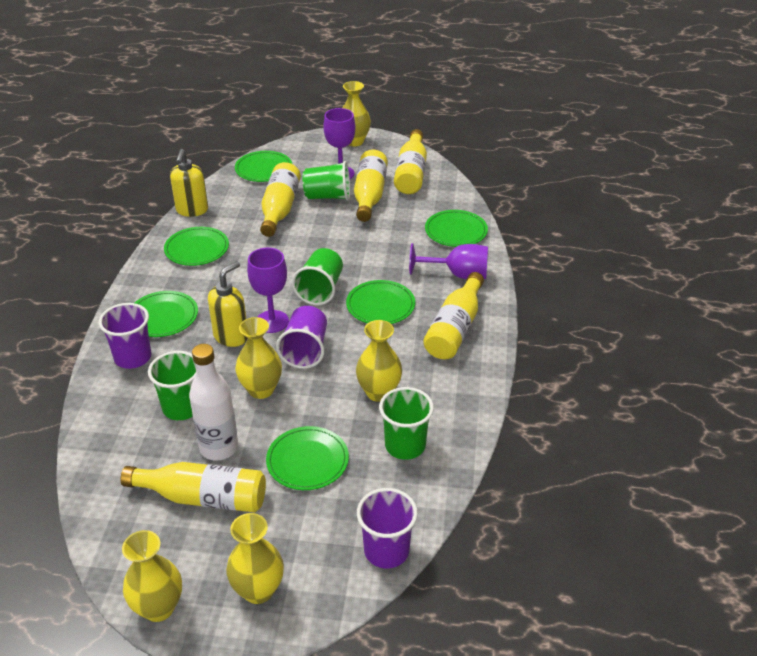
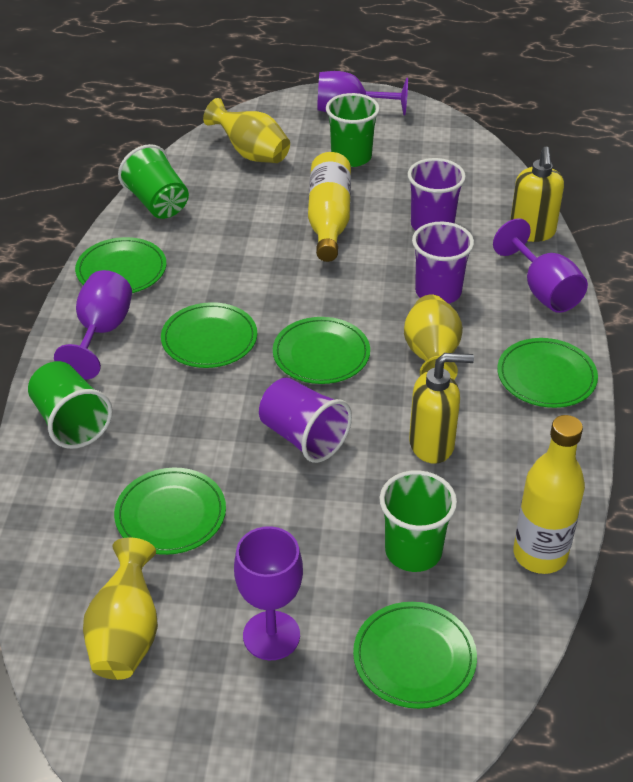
purple goblet: [247,248,289,333] [323,108,355,179] [409,243,488,279] = 3 -> [54,270,132,380] [234,526,303,660] [317,71,408,115] [493,218,588,313] = 4
white bottle: [189,344,238,461] = 1 -> none = 0
yellow bottle: [121,462,266,512] [260,162,301,237] [354,150,388,222] [394,129,427,194] [423,272,484,360] = 5 -> [308,152,351,262] [513,415,585,574] = 2
yellow vase: [122,530,182,622] [226,513,284,604] [235,317,282,399] [343,81,371,147] [356,320,402,402] = 5 -> [83,537,158,680] [203,98,290,163] [404,295,463,379] = 3

